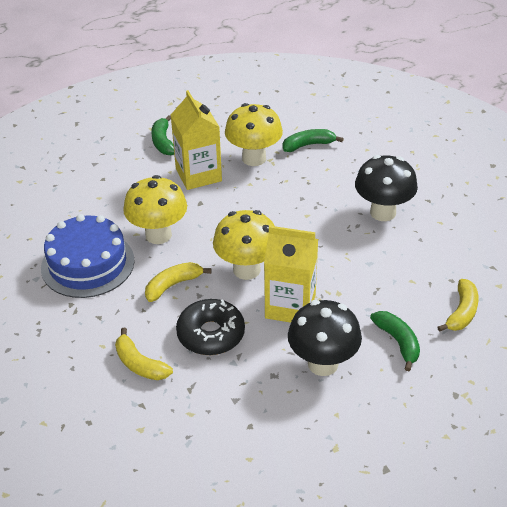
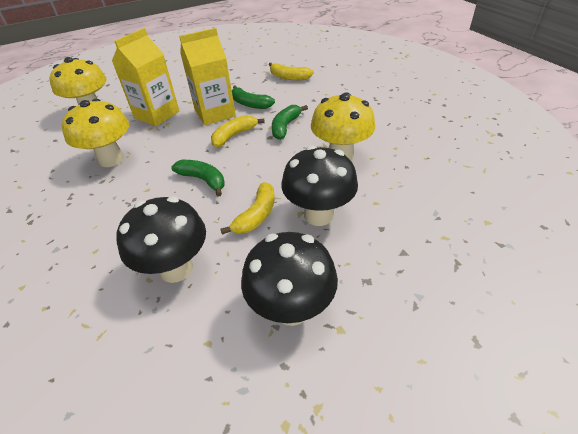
black donut: [176,299,245,355] = 1 -> none = 0
black mushroom: [288,300,362,376] [355,155,418,221] = 2 -> [116,196,206,283] [241,232,338,326] [282,145,358,226] = 3
blue cake: [41,214,135,298] = 1 -> none = 0

